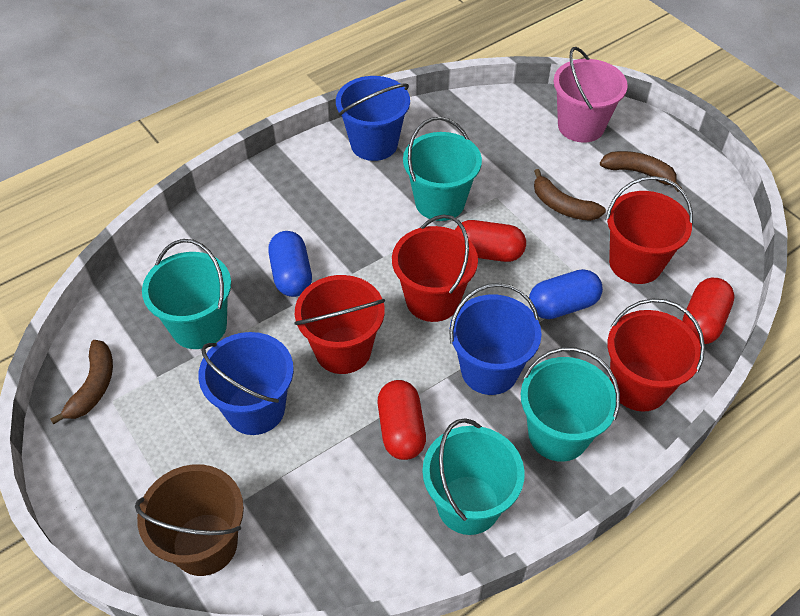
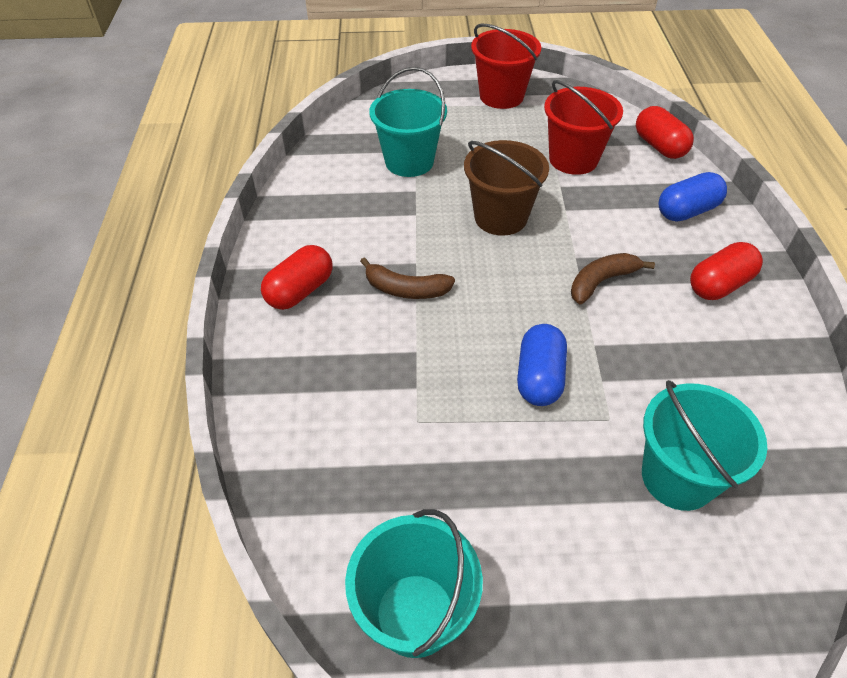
blue bucket: [198,332,294,435] [336,76,410,161] [449,283,542,395] = 3 -> none = 0
brown banana: [50,340,113,425] [534,169,606,221] [600,151,682,192] = 3 -> [360,257,455,299] [571,253,655,304] = 2
pink bucket: [553,47,628,142] = 1 -> none = 0
red bucket: [294,275,385,374] [392,214,478,322] [606,176,693,284] [607,298,705,411] = 4 -> [471,24,541,109] [544,80,623,175] = 2
turquoise bucket: [142,239,231,349] [403,117,482,221] [422,418,525,535] [521,347,620,462] = 4 -> [345,509,483,658] [369,67,447,177] [642,380,768,511] = 3

